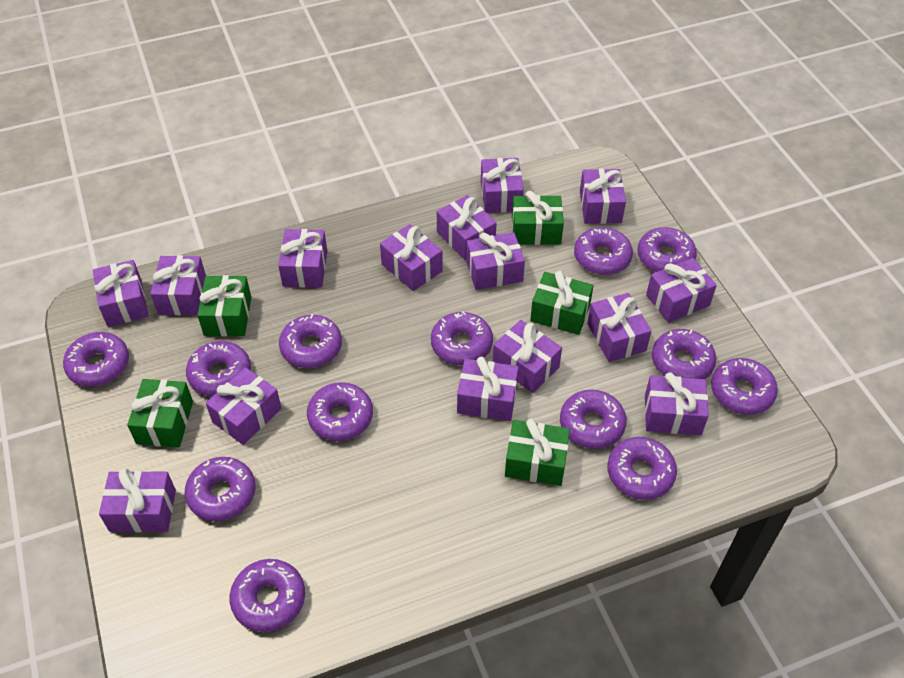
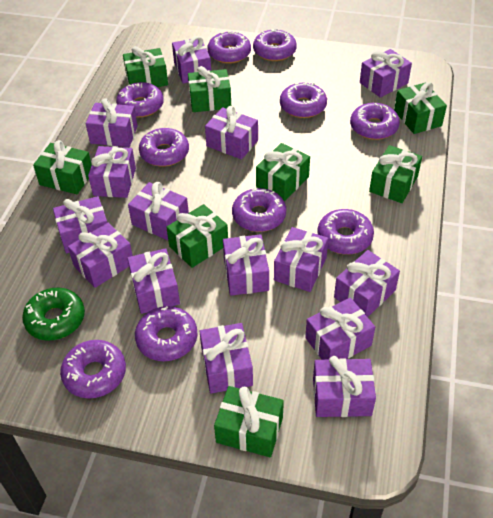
green donut: none = 0 -> [22,288,85,341] = 1
green gift: [127,379,193,447] [197,275,251,336] [505,419,570,486] [512,191,564,245] [530,271,594,335] = 5 -> [33,140,92,194] [123,46,168,87] [166,204,228,268] [188,66,231,112] [214,386,284,457] [256,143,310,201] [369,145,422,203] [394,82,447,134] = 8
purple donut: [63,332,129,387] [185,457,256,521] [186,341,251,396] [230,559,305,632] [279,314,342,368] [307,382,373,441] [431,311,493,365] [560,390,627,449] [574,227,633,275] [607,437,677,500] [637,227,697,272] [652,329,716,379] [711,358,778,415] = 13 -> [60,340,126,399] [116,82,164,118] [135,306,198,361] [139,128,189,167] [207,31,251,64] [232,188,286,232] [253,29,297,61] [280,82,327,118] [317,209,374,255] [350,103,400,140] = 10

